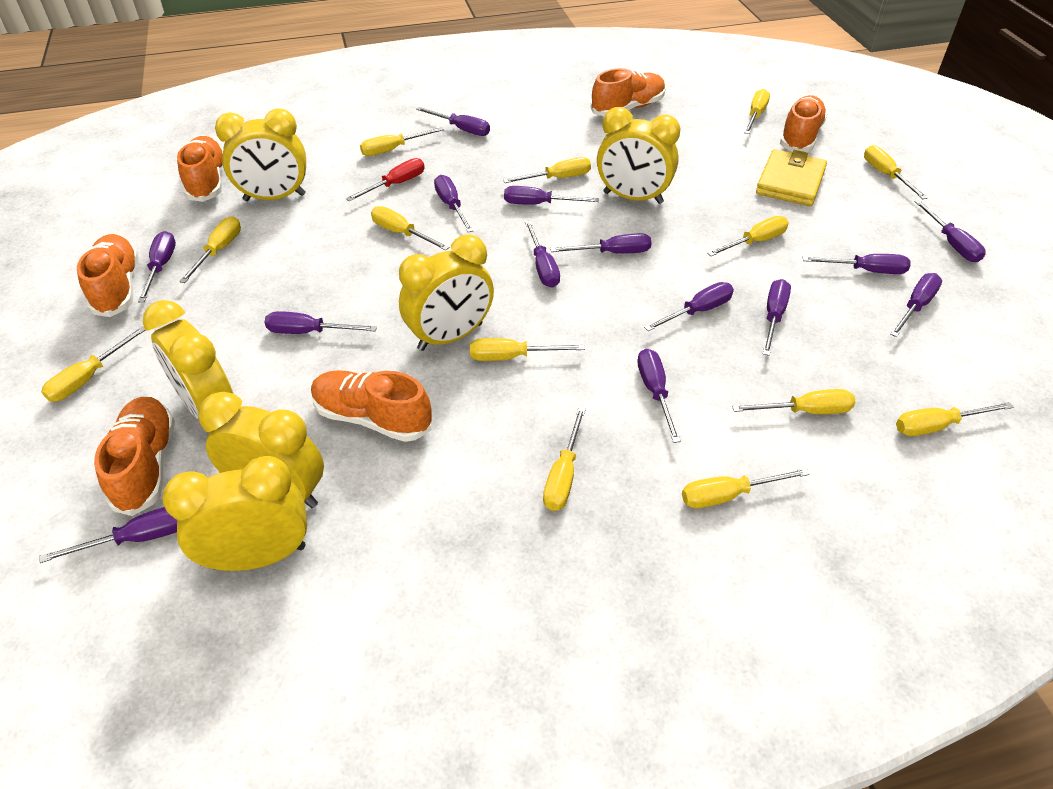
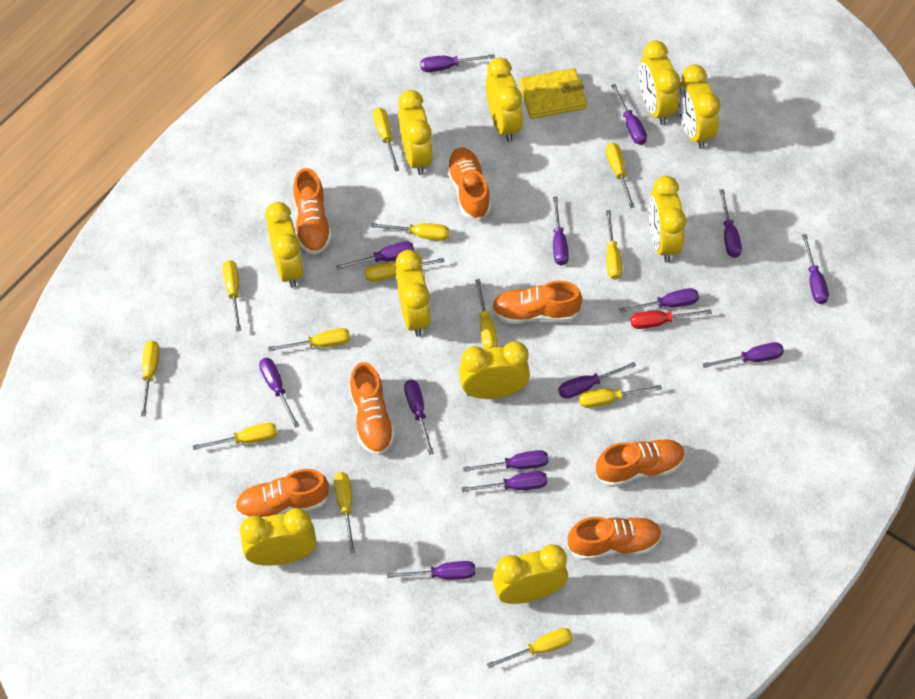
orange shoe: [77,234,139,317] [94,397,175,516] [177,136,223,202] [311,370,432,442] [591,68,666,116] [780,95,827,152] = 6 -> [235,469,330,519] [293,168,332,255] [349,362,395,455] [446,147,491,221] [492,281,582,324] [567,517,662,560] [595,438,685,487] = 7
yellow clock: [143,300,234,420] [162,456,307,571] [198,392,324,508] [215,108,306,201] [399,235,494,351] [597,107,680,204] = 6 -> [240,508,316,566] [265,202,304,288] [396,250,431,337] [398,90,433,175] [459,341,530,399] [486,57,523,142] [492,544,568,604] [639,41,680,125] [649,176,686,262] [678,64,721,149] = 10

